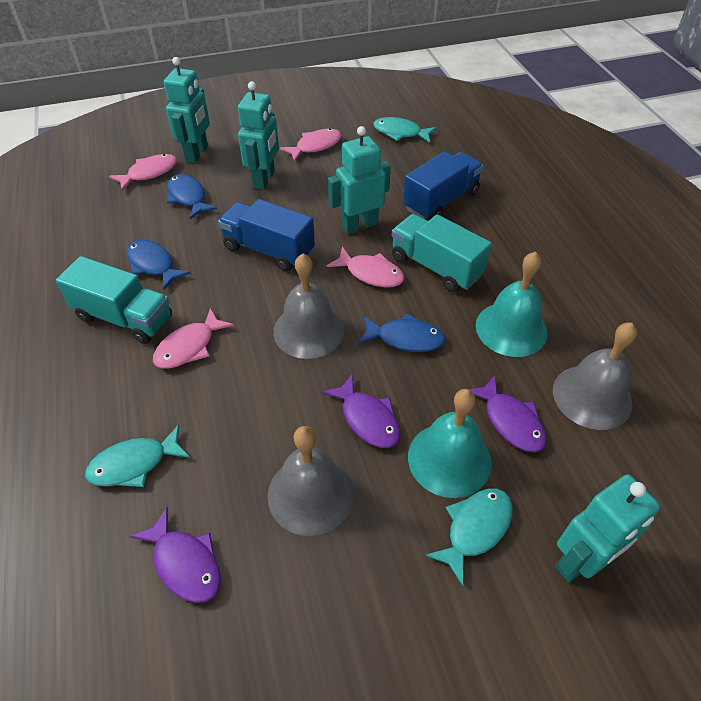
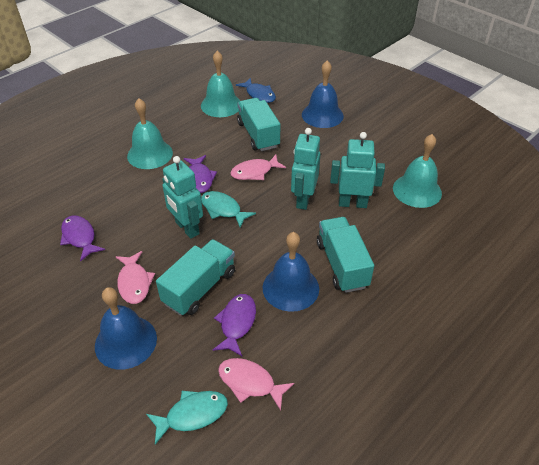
blue bell: none = 0 -> [95,287,157,370] [263,232,319,312] [302,60,344,128] = 3
blue fish: [126,240,191,290] [167,174,217,219] [358,313,446,352] = 3 -> [236,78,276,103] = 1
blue truck: [218,199,315,271] [403,151,483,219] = 2 -> none = 0
grey bell: [268,426,354,536] [273,253,345,359] [553,322,637,430] = 3 -> none = 0
pink fish: [109,154,177,191] [153,308,234,369] [280,128,341,162] [327,247,405,288] = 4 -> [116,251,155,304] [218,358,295,411] [230,155,286,180] = 3
turquoise bell: [408,389,492,498] [476,252,548,357] = 2 -> [127,98,173,169] [201,51,240,117] [393,134,442,208] = 3
turquoise fish: [85,425,190,487] [373,117,437,143] [425,488,513,586] = 3 -> [146,391,228,445] [201,191,256,227] = 2
turquoise robot: [164,57,210,163] [238,81,279,189] [328,126,391,234] [555,475,660,582] = 4 -> [162,156,203,239] [291,128,321,210] [330,132,385,208] = 3
turquoise truck: [56,256,172,344] [392,214,492,292] = 2 -> [156,239,235,316] [237,98,281,151] [317,217,374,293] = 3

